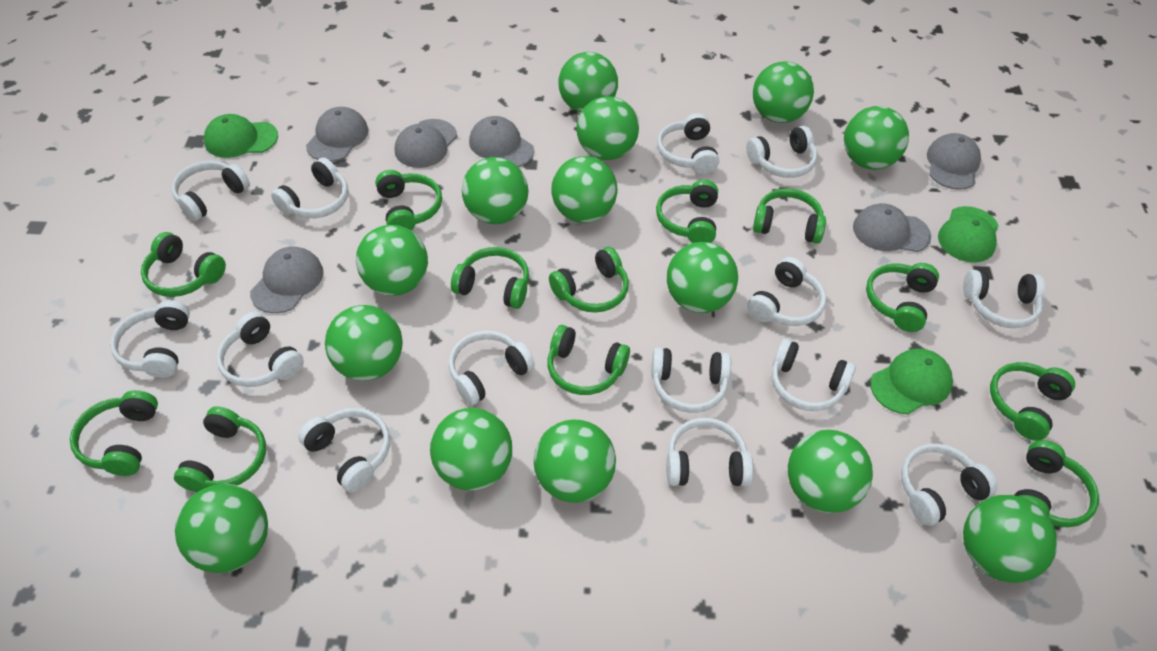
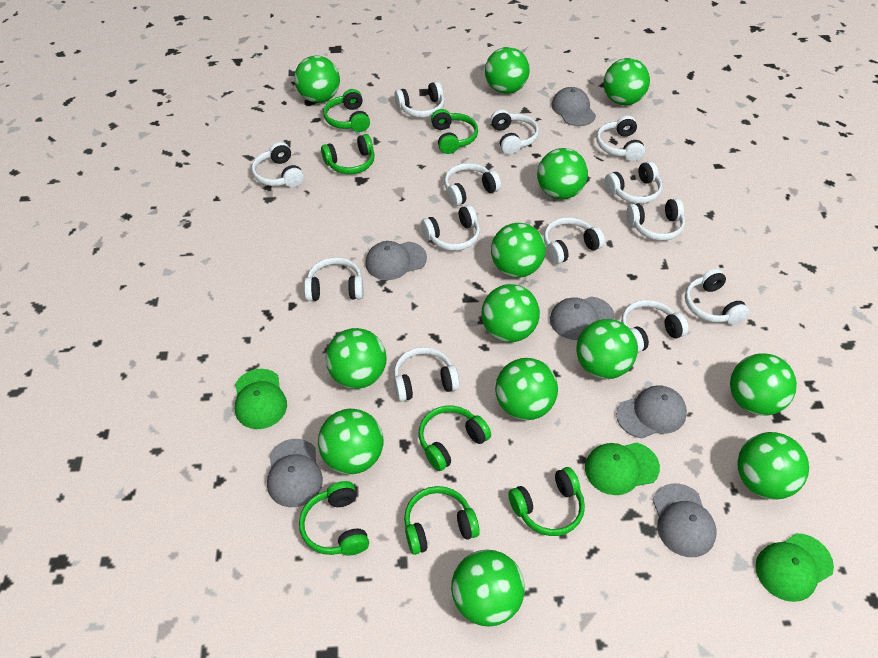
green ball: [175,484,268,573] [325,305,403,381] [356,225,428,296] [430,408,512,491] [462,157,529,224] [534,419,616,503] [551,156,617,223] [559,52,618,112] [577,96,639,160] [667,242,738,313] [753,61,814,123] [788,430,873,513] [844,106,909,170] [963,495,1057,583] = 14 -> [294,56,340,103] [318,409,383,474] [325,328,387,389] [451,550,525,627] [482,284,540,342] [485,47,530,94] [491,223,546,278] [495,358,558,420] [537,148,588,199] [576,319,638,379] [604,58,650,105] [730,353,797,416] [737,432,809,500] = 13
green headphones: [70,390,158,476] [141,232,226,297] [174,406,266,492] [375,170,442,230] [451,247,529,309] [547,325,630,395] [549,247,629,313] [656,180,718,243] [753,188,826,244] [866,263,939,332] [990,362,1075,441] [1014,440,1099,527] = 12 -> [299,481,369,556] [321,134,375,174] [323,89,370,132] [404,486,480,555] [419,405,491,471] [431,109,478,154] [508,467,585,536] = 7
white headphones: [110,300,190,378] [171,161,250,221] [216,312,304,387] [271,158,348,218] [298,408,390,493] [449,331,535,405] [651,347,731,413] [657,113,719,174] [666,418,753,486] [746,126,818,178] [747,257,826,326] [771,339,856,411] [901,444,998,526] [963,270,1045,328] = 14 -> [252,142,304,187] [304,257,363,301] [394,81,444,118] [394,347,460,402] [421,205,480,251] [444,163,501,206] [490,109,539,154] [544,217,605,264] [596,115,645,161] [605,161,663,204] [621,300,688,353] [627,198,685,241] [685,268,749,325] = 13

